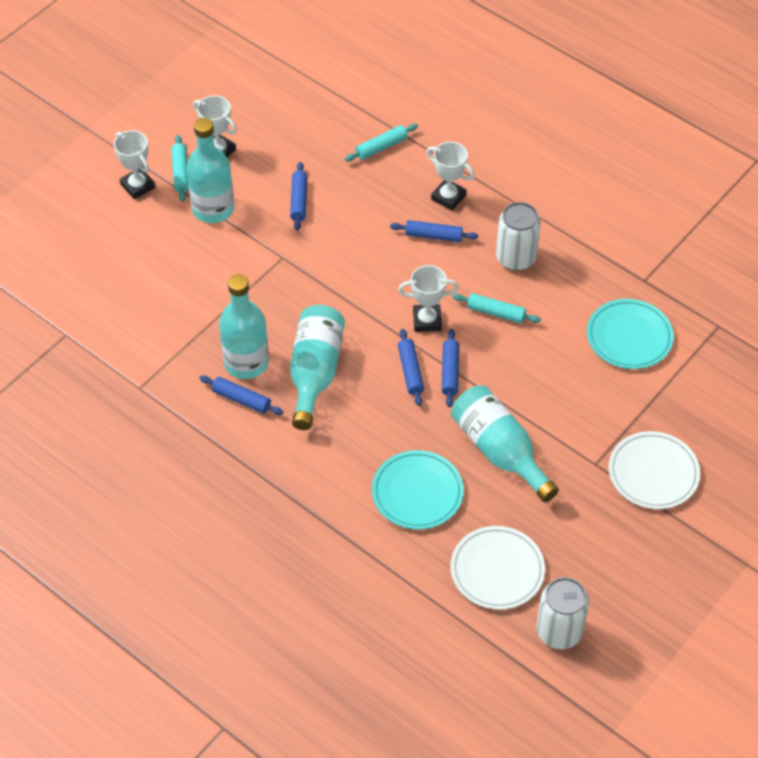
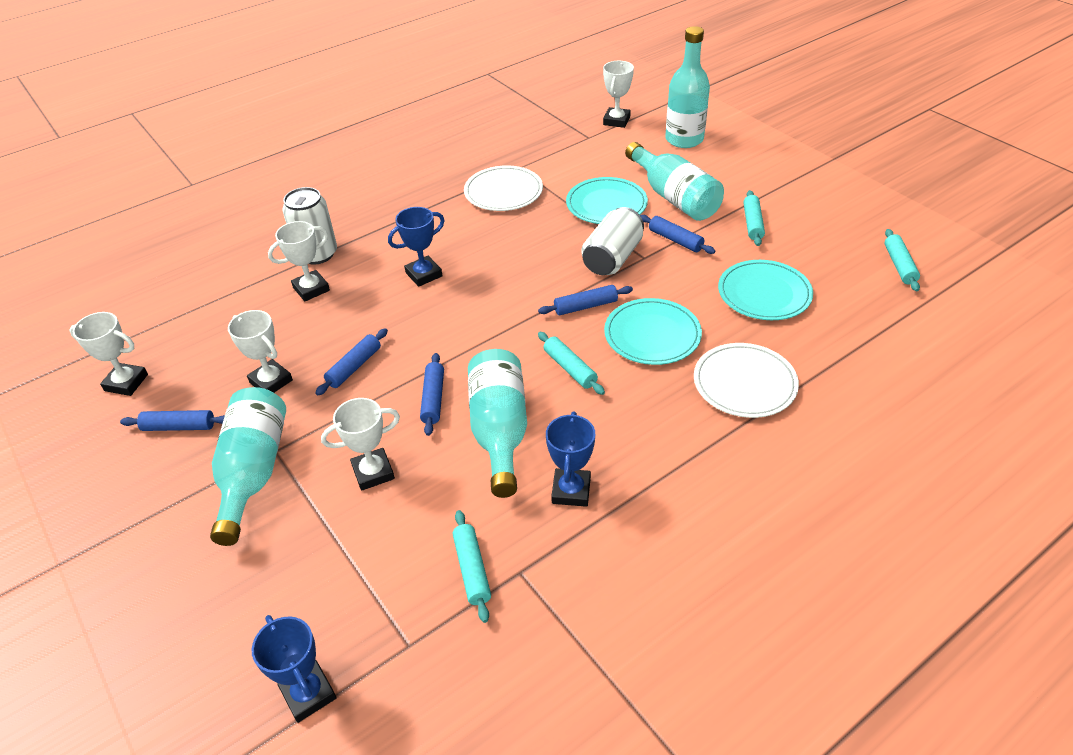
blue trophy: none = 0 -> [252,615,337,723] [388,207,445,287] [546,412,595,507] = 3
turquoise plate: [372,450,464,529] [587,299,674,369] = 2 -> [566,177,648,224] [604,298,702,365] [718,260,813,320] = 3
turquoise rolling pin: [171,135,189,202] [345,124,418,162] [453,293,541,323] = 3 -> [453,510,491,623] [538,332,605,395] [743,190,765,246] [885,229,920,291] = 4
white trophy: [114,130,155,199] [193,95,237,157] [398,265,459,332] [426,142,475,211] = 4 -> [70,312,148,396] [228,310,293,393] [268,221,330,301] [321,398,400,491] [603,61,634,128] = 5

